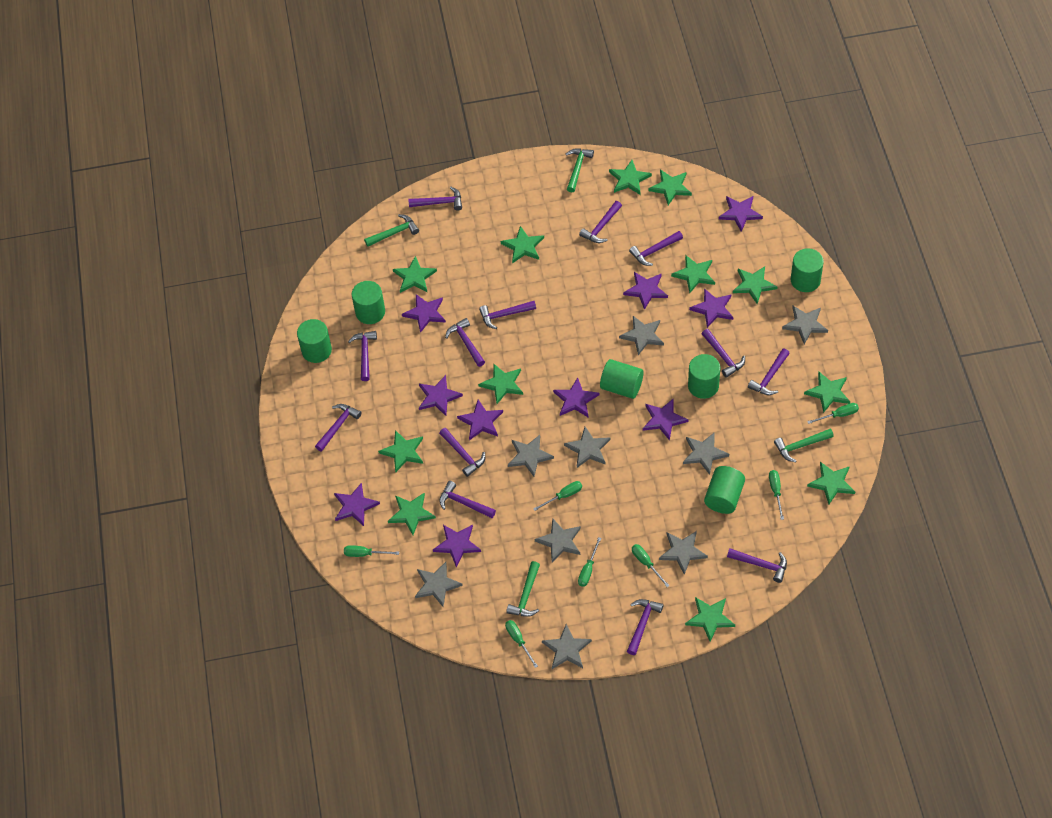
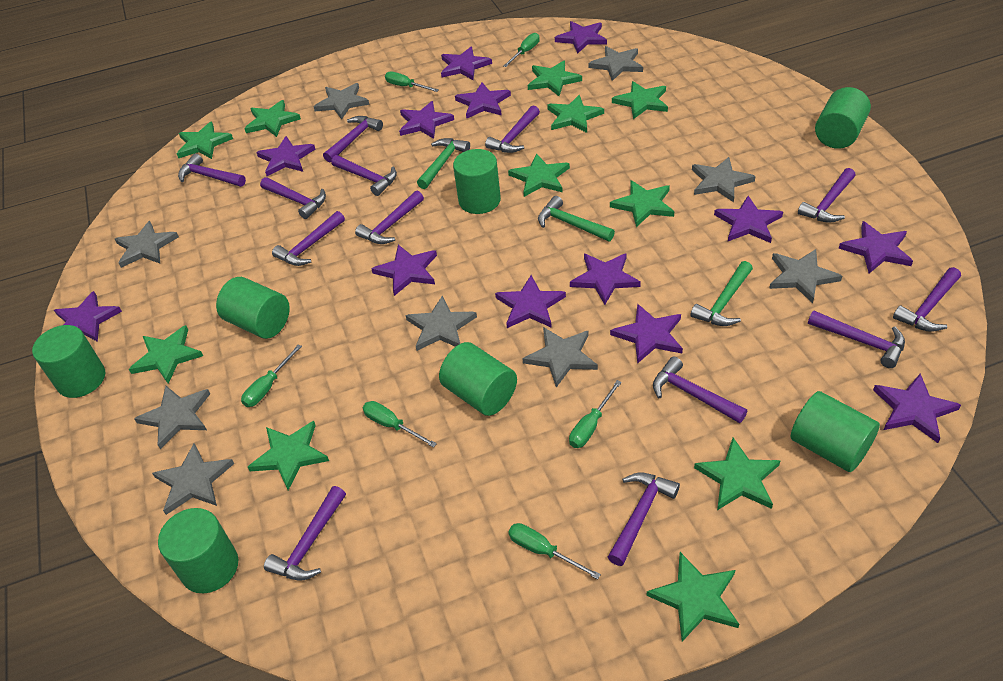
green cylinder: [297,319,332,363] [352,281,385,324] [600,359,644,399] [688,354,720,399] [704,466,745,514] [791,248,824,292] = 6 -> [32,325,105,398] [158,508,238,593] [216,277,290,339] [439,342,517,416] [453,149,501,214] [791,391,880,472] [815,87,871,149] = 7
green hammer: [364,214,419,247] [506,561,540,617] [566,149,594,192] [774,429,834,462] = 4 -> [417,138,470,189] [538,196,615,241] [691,261,753,326] = 3
green screwdriver: [344,545,399,557] [505,620,538,668] [533,481,582,511] [578,537,601,587] [632,544,670,587] [769,470,784,520] [807,403,859,424] = 7 -> [241,344,302,407] [363,401,437,448] [385,72,439,92] [503,33,540,67] [508,523,601,579] [569,380,622,448] = 6
green star: [378,430,423,472] [388,492,436,535] [393,256,437,293] [478,364,523,404] [501,226,544,263] [609,160,652,195] [649,170,692,205] [671,255,715,293] [685,597,735,642] [733,266,778,304] [804,371,850,413] [807,462,855,504] = 12 -> [129,325,203,384] [177,122,233,159] [244,100,301,137] [248,421,329,490] [508,153,570,197] [528,61,582,96] [547,95,604,133] [610,180,674,227] [612,81,668,119] [646,552,739,641] [694,438,781,510] = 11
purple star: [334,483,380,526] [402,294,446,333] [419,375,463,416] [433,524,481,567] [457,399,503,440] [553,377,599,417] [623,272,668,310] [643,399,689,441] [689,288,734,328] [719,196,763,231] = 10 -> [54,291,122,342] [256,136,315,176] [372,245,437,296] [399,101,454,139] [441,47,492,80] [455,82,511,119] [495,275,566,328] [555,21,607,54] [570,253,641,305] [610,304,683,364] [714,196,783,243] [839,221,913,273] [873,373,961,443] = 13

